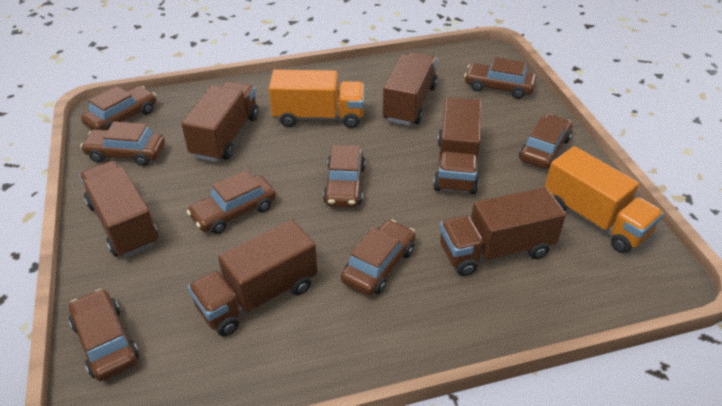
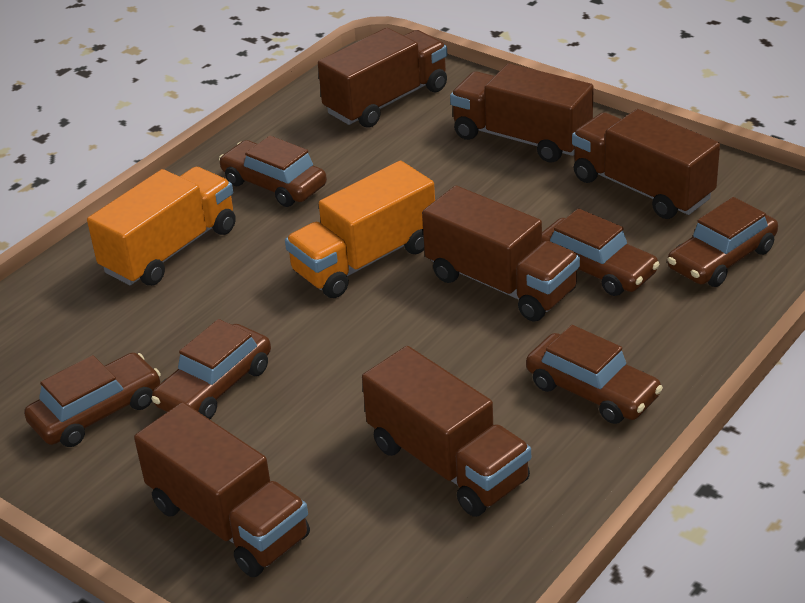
brown car: [69,289,139,381] [80,122,165,166] [81,86,156,130] [187,170,276,234] [323,145,365,207] [341,220,416,296] [464,57,536,99] [519,114,572,169] = 8 -> [24,353,161,447] [151,319,271,419] [219,136,327,207] [526,325,663,424] [542,208,660,296] [668,197,778,287] = 6

